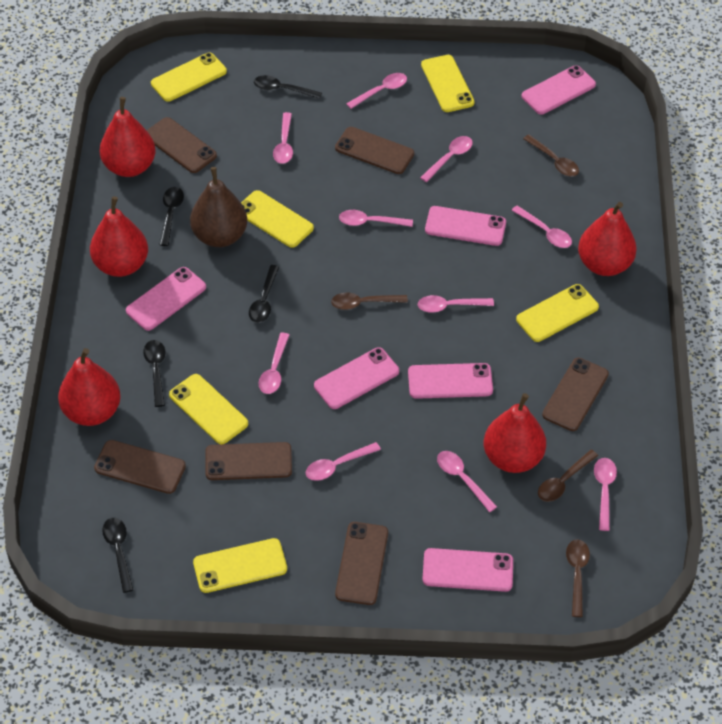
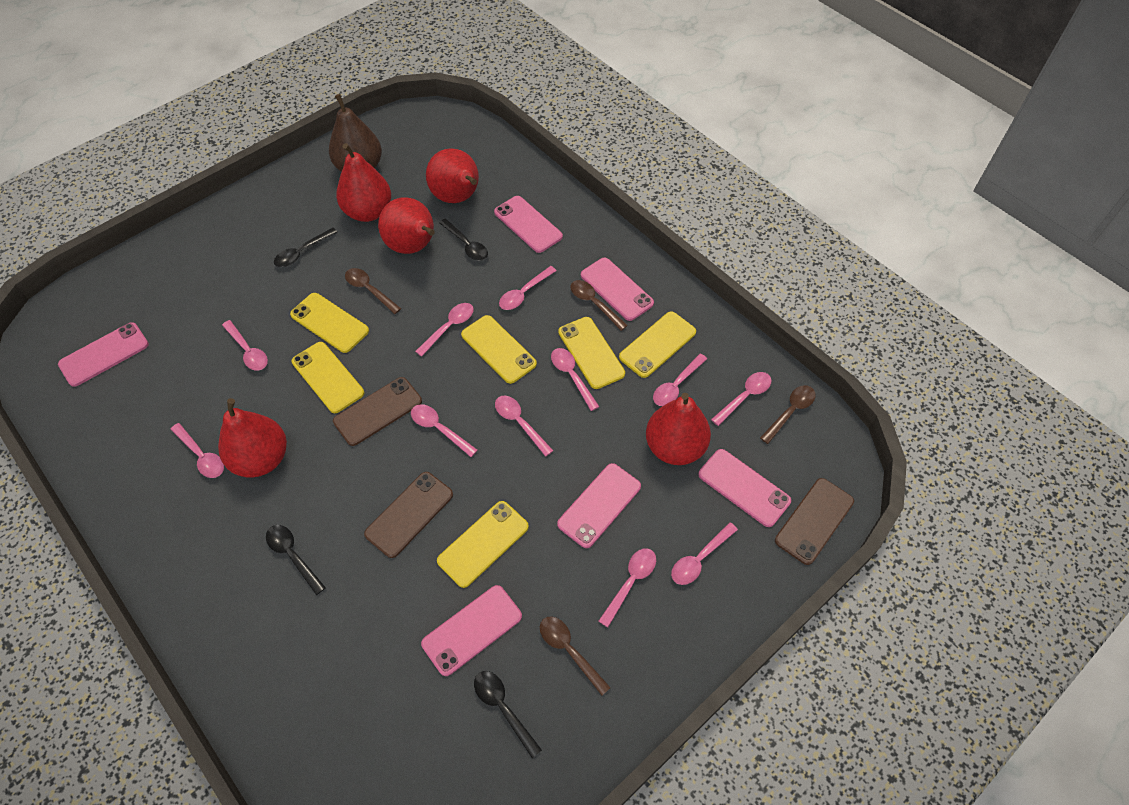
black spoon: [102,518,134,593] [143,340,165,407] [159,187,184,246] [249,265,279,323] [254,75,322,99] = 5 -> [266,525,326,595] [274,228,338,267] [439,219,488,261] [474,671,542,758] = 4
brown phone: [94,440,186,494] [146,117,217,173] [205,442,292,480] [335,127,414,174] [335,522,388,605] [542,358,609,431] = 6 -> [333,377,422,446] [364,472,453,558] [775,478,854,565] = 3
pink spoon: [258,333,289,394] [273,112,293,164] [306,442,381,481] [339,210,413,227] [346,73,407,109] [418,295,494,313] [420,136,473,182] [437,451,497,512] [511,206,572,248] [594,458,617,531] = 10 -> [171,423,224,478] [222,320,268,371] [411,404,477,457] [415,303,474,357] [495,396,553,457] [499,266,556,310] [551,348,599,411] [599,548,656,627] [653,353,707,406] [671,522,738,585] [711,372,771,426] = 11

